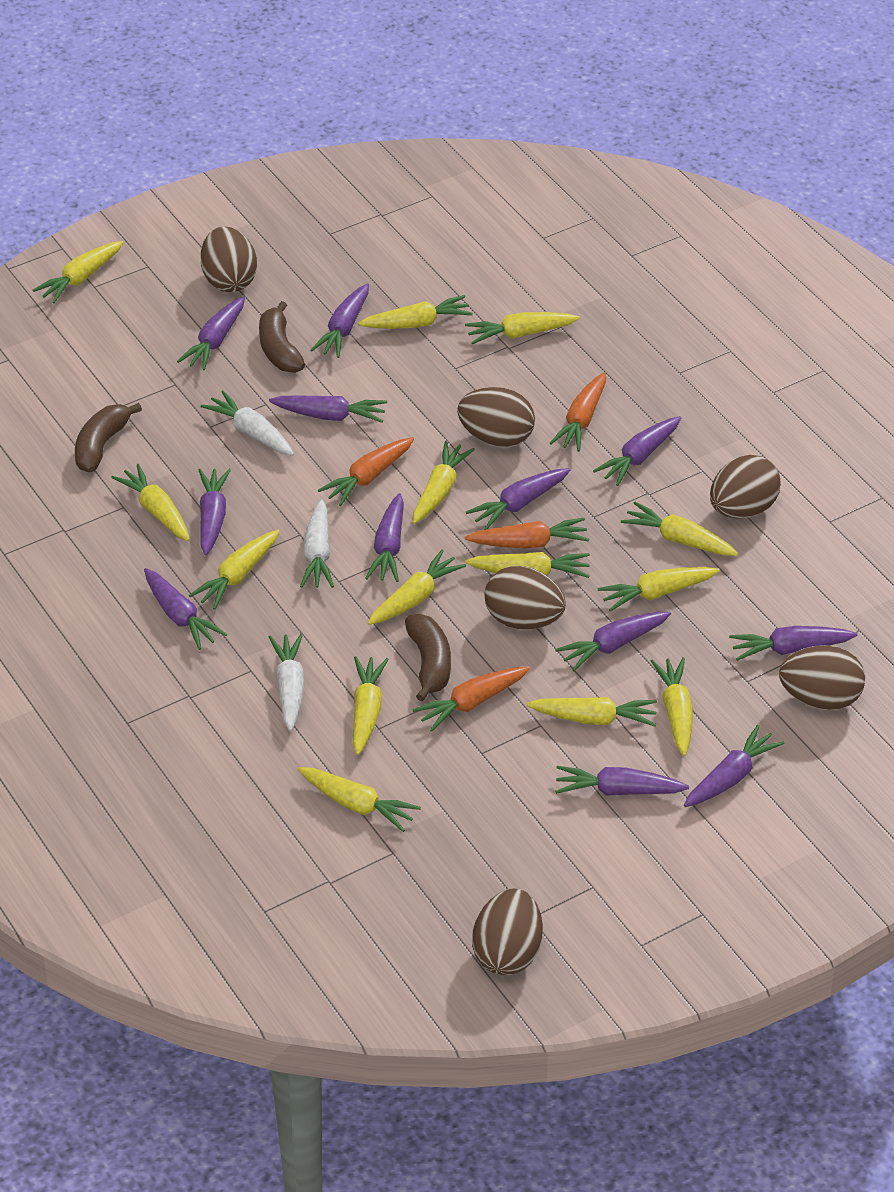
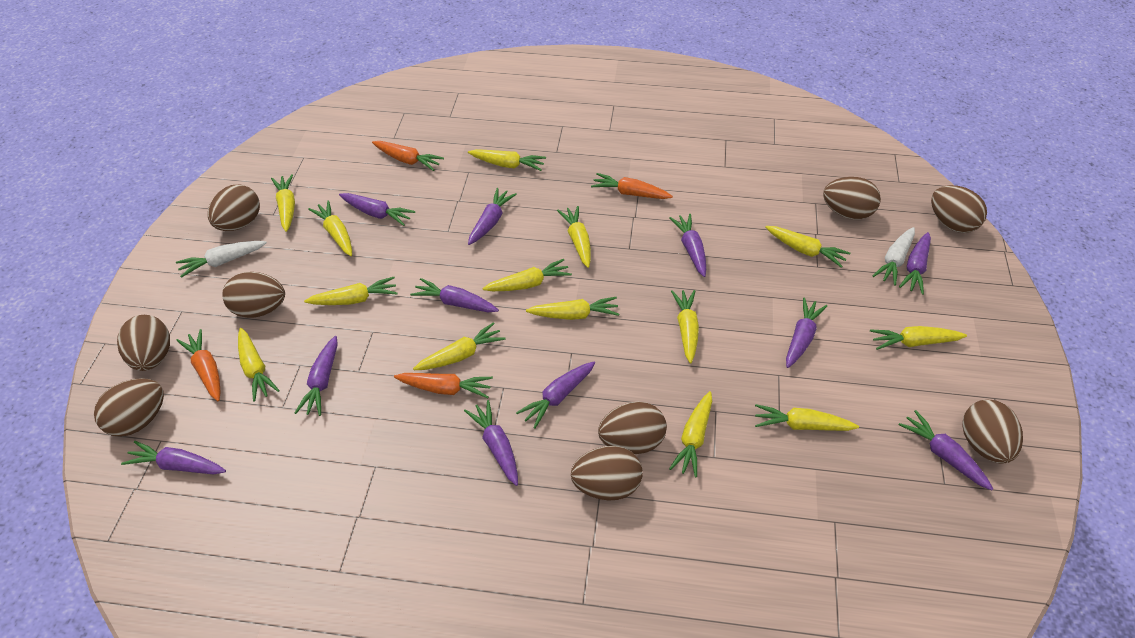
brown banana: [75,403,142,472] [259,301,305,373] [405,614,451,701] = 3 -> none = 0
brown egg: [200,227,257,292] [457,387,535,447] [472,889,543,975] [485,566,566,629] [710,455,781,519] [779,645,865,710] = 6 -> [94,378,164,437] [117,315,170,371] [208,185,260,231] [223,272,285,318] [571,446,643,500] [598,402,667,454] [823,177,881,219] [931,185,987,233] [963,400,1023,464] = 9
purple carrot: [144,568,227,650] [177,296,245,370] [199,469,231,556] [269,396,387,423] [310,283,369,358] [365,493,404,582] [466,468,570,530] [555,612,671,671] [555,766,689,796] [593,416,681,486] [684,725,785,807] [729,626,857,661] = 12 -> [121,441,226,474] [295,336,338,416] [339,193,415,226] [410,278,499,312] [464,400,518,486] [468,188,517,245] [516,362,595,428] [669,214,706,277] [786,298,827,368] [898,410,993,491] [899,232,931,295] = 11
white carrot: [201,390,294,456] [269,633,305,731] [300,499,334,588] = 3 -> [176,241,267,278] [873,227,915,286] = 2

